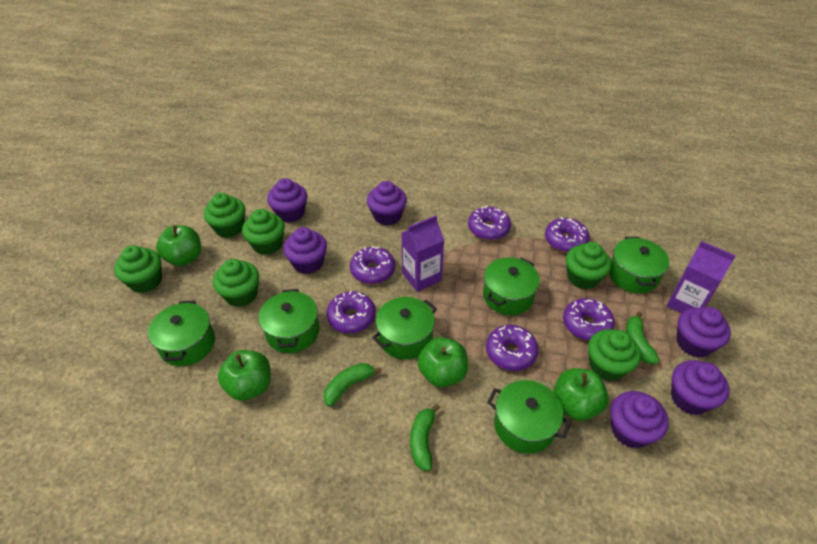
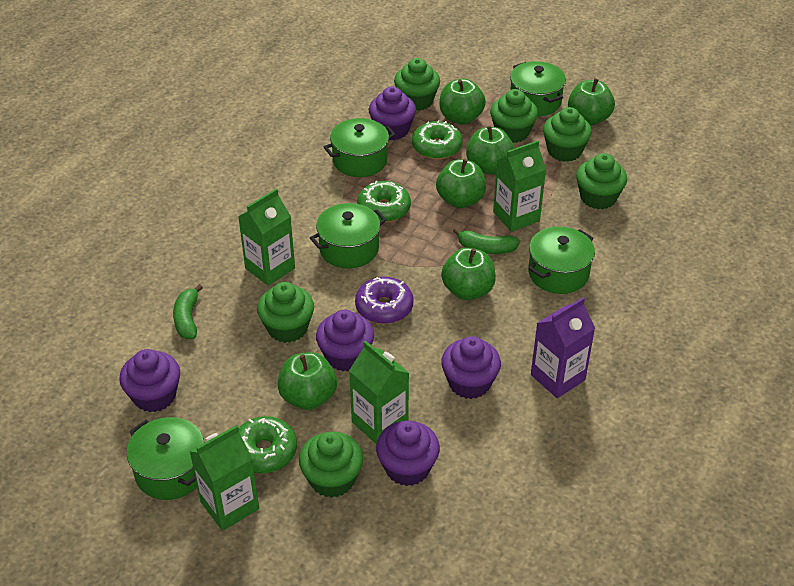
green apple: [156,225,201,266] [218,350,271,401] [417,337,468,387] [554,368,609,421] = 4 -> [277,352,337,410] [436,159,486,208] [440,79,486,124] [441,248,496,300] [466,126,515,174] [568,78,615,125] = 6
green banana: [324,363,382,406] [410,404,440,471] [626,311,659,364] = 3 -> [173,284,203,339] [453,228,520,254] = 2
green carton: none = 0 -> [189,425,259,531] [238,189,295,286] [349,341,409,444] [493,140,546,232] = 4
green donut: none = 0 -> [239,416,297,473] [357,181,411,222] [412,120,462,159] = 3
green pot: [148,301,215,366] [259,289,319,353] [372,297,437,360] [483,257,540,315] [487,380,571,454] [609,237,669,294] = 6 -> [127,417,204,500] [310,203,386,269] [324,118,395,177] [510,61,566,116] [528,227,595,294] = 5
purple carton: [401,215,444,292] [667,241,736,313] = 2 -> [531,297,595,398] = 1
purple cupcake: [267,178,308,222] [283,227,327,274] [367,181,407,225] [610,391,669,448] [671,360,729,415] [677,307,731,357] = 6 -> [119,349,180,412] [316,310,374,371] [369,86,416,140] [376,421,440,486] [441,336,501,399] = 5
purple donut: [326,291,376,333] [350,247,395,284] [468,206,511,240] [486,325,538,371] [545,217,590,252] [563,298,615,341] = 6 -> [355,277,414,324] = 1

